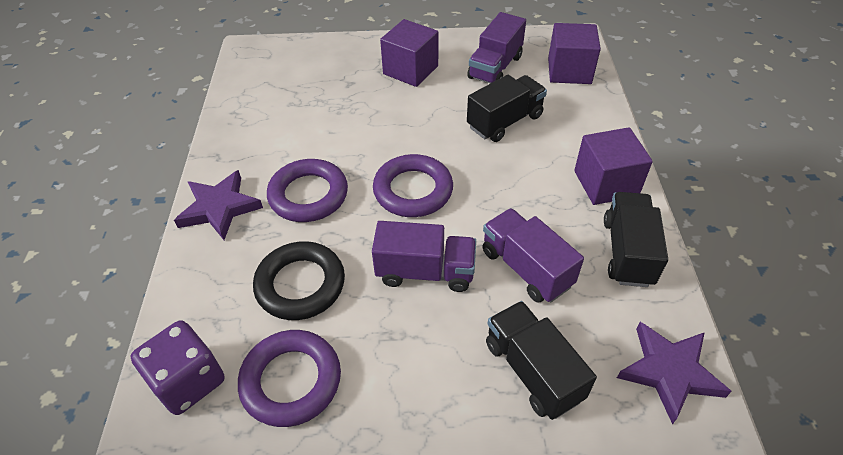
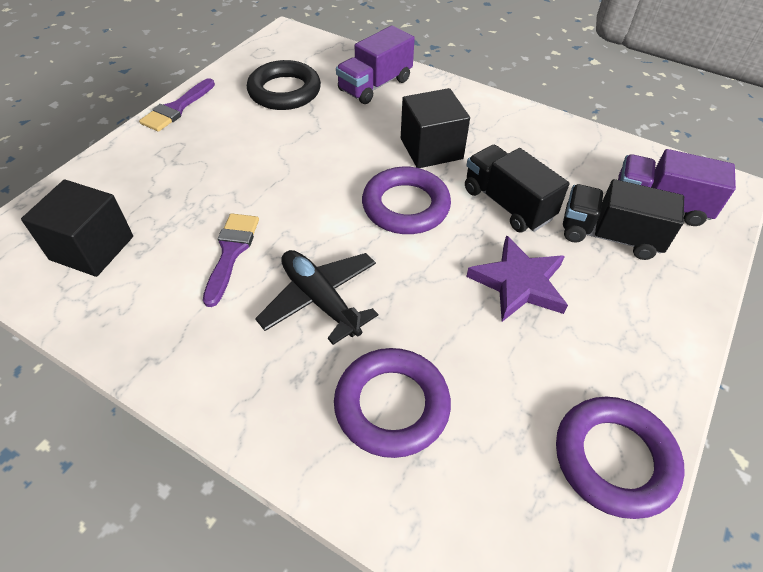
black cube: none = 0 -> [21,179,133,277] [401,88,470,168] = 2
black plane: none = 0 -> [255,250,378,345] = 1
black truck: [467,75,547,142] [486,301,597,420] [604,192,668,287] = 3 -> [465,145,569,232] [563,179,684,260] = 2
purple brush: none = 0 -> [139,78,215,132] [203,213,259,307] = 2
purple cube: [380,19,439,87] [548,23,601,84] [574,127,653,205] = 3 -> none = 0
purple dice: [130,320,225,415] = 1 -> none = 0
purple star: [174,170,263,240] [617,322,732,424] = 2 -> [466,235,568,322] = 1
purple truck: [372,221,476,292] [467,12,526,84] [482,208,584,303] = 3 -> [336,25,415,104] [618,149,736,226] = 2

